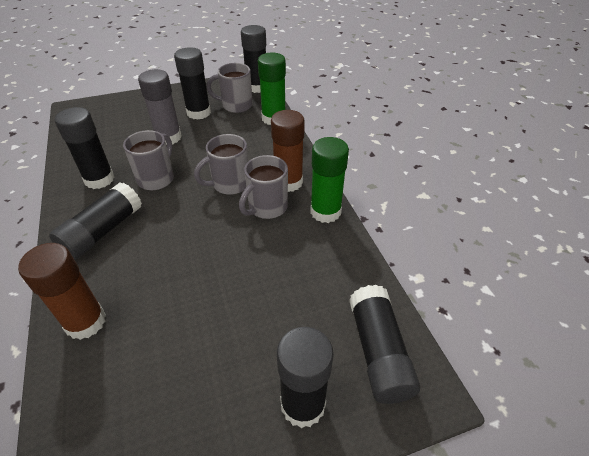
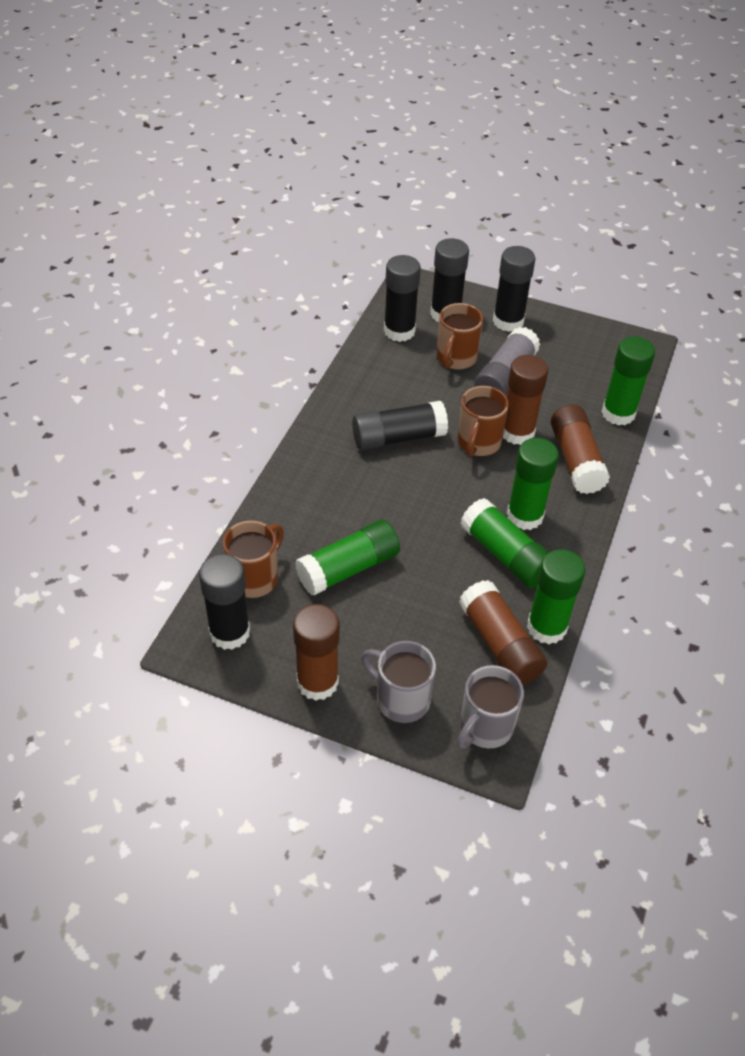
black glue stick: [49,182,142,260] [55,107,114,189] [174,47,211,120] [241,25,266,93] [277,327,334,428] [349,285,420,404] = 6 -> [199,554,250,650] [352,401,448,450] [384,255,421,342] [430,238,469,322] [493,246,536,332] = 5
brown glue stick: [18,243,106,340] [271,110,305,192] = 2 -> [293,604,340,701] [459,580,547,685] [503,355,548,445] [551,404,610,494] = 4
brown mug: none = 0 -> [223,521,284,598] [437,303,483,370] [458,386,509,457] = 3
green glue stick: [258,53,286,125] [310,137,349,223] = 2 -> [295,520,400,595] [460,498,549,588] [507,438,559,530] [527,549,586,644] [602,336,655,425] = 5
grey mug: [123,130,174,190] [194,134,248,195] [206,63,253,113] [239,155,288,219] = 4 -> [362,641,436,723] [457,665,524,749] = 2

